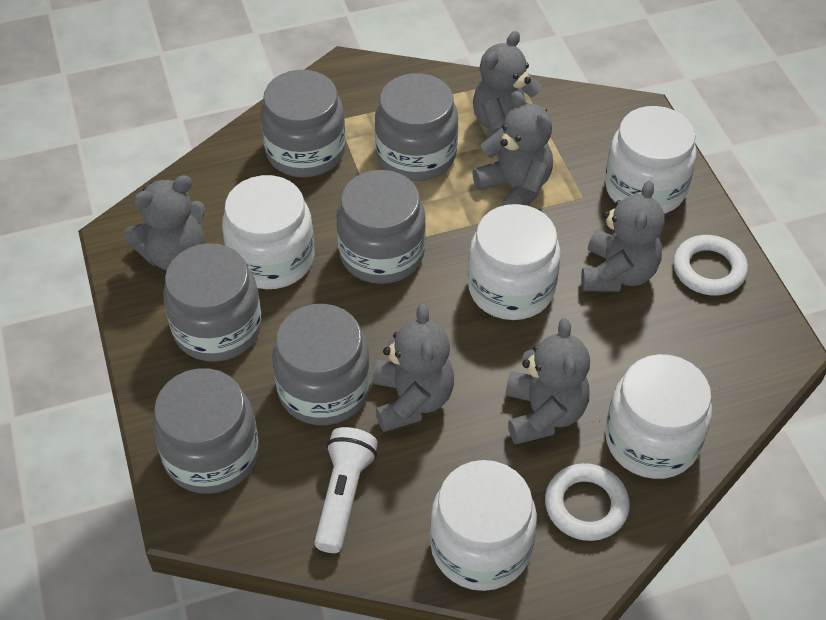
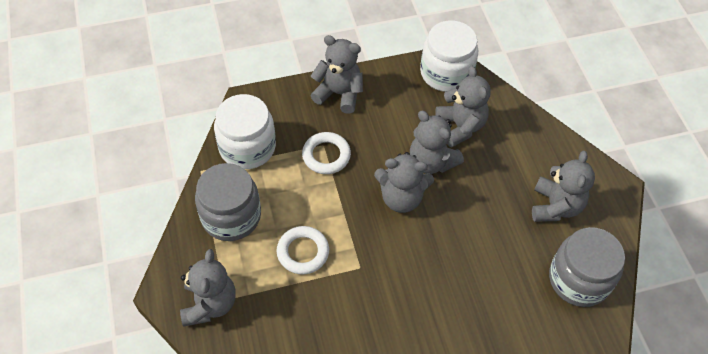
grey jar: [153,368,259,494] [163,243,262,362] [261,70,346,177] [272,304,371,425] [336,170,426,284] [375,73,458,181] = 6 -> [195,163,261,241] [549,227,625,307] = 2
white flashlight: [314,427,378,553] = 1 -> none = 0
white jar: [222,175,314,289] [430,460,537,591] [468,204,561,320] [605,106,697,214] [605,354,712,479] = 5 -> [214,94,276,169] [420,21,478,92] = 2

